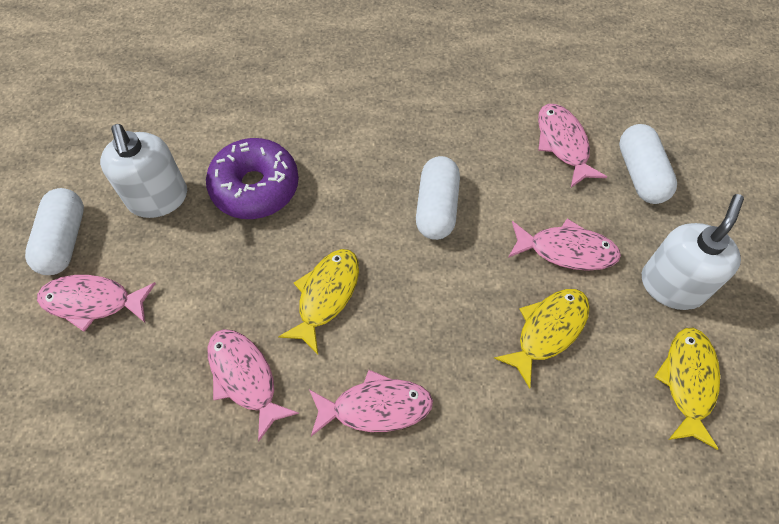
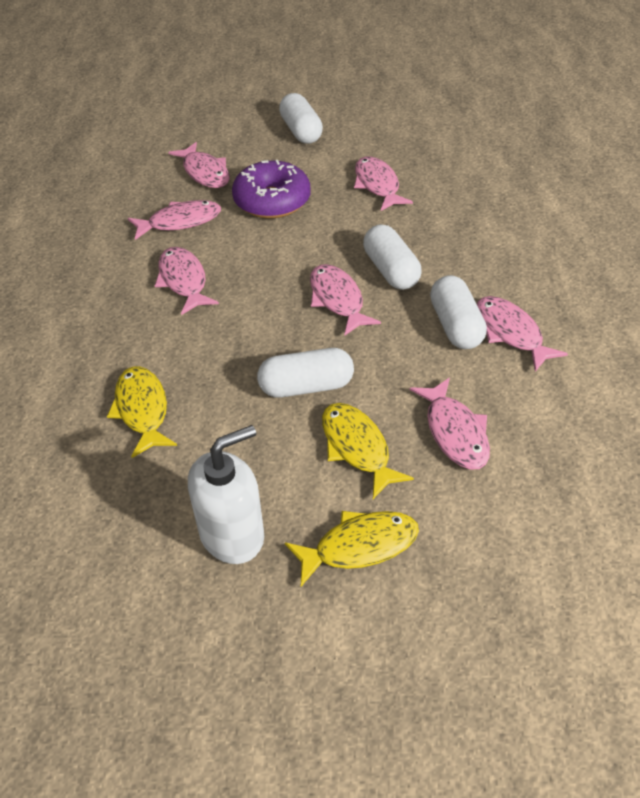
pink fish: [37,275,156,332] [208,329,299,442] [309,370,433,436] [508,218,621,271] [538,104,607,188] = 5 -> [128,200,221,240] [155,247,219,315] [168,142,230,188] [310,264,381,336] [354,156,413,211] [409,378,490,469] [477,296,568,371] = 7
white capsule: [25,188,84,275] [416,156,460,240] [619,124,677,204] = 3 -> [257,348,354,398] [279,93,323,144] [363,224,421,290] [430,275,487,349] = 4
white soap dispenser: [100,124,187,218] [642,194,744,310] = 2 -> [188,425,264,564] = 1

